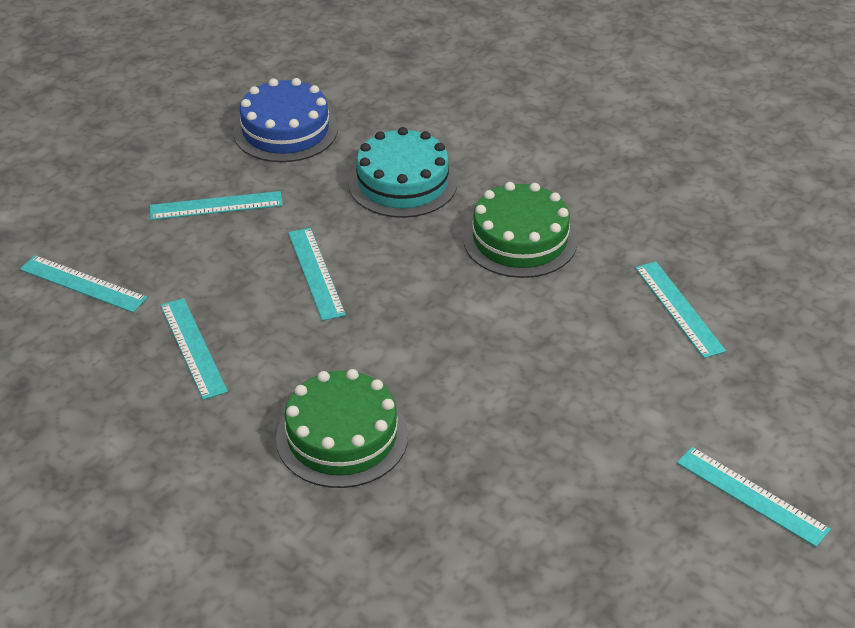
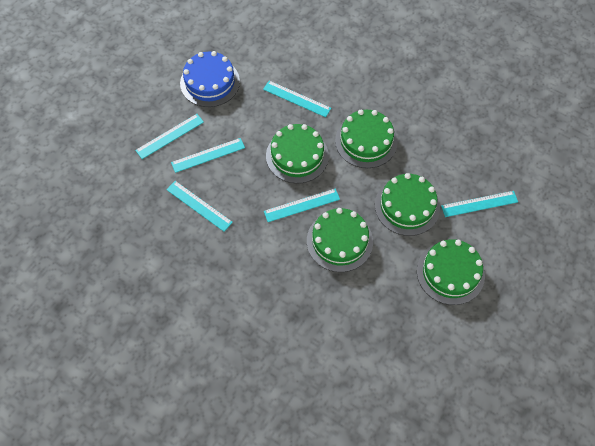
green cake: [276,369,408,488] [463,182,578,278] = 2 -> [266,124,329,183] [307,208,373,272] [335,110,397,168] [375,173,440,236] [417,239,485,305] = 5
turquoise cake: [348,127,457,218] = 1 -> none = 0

